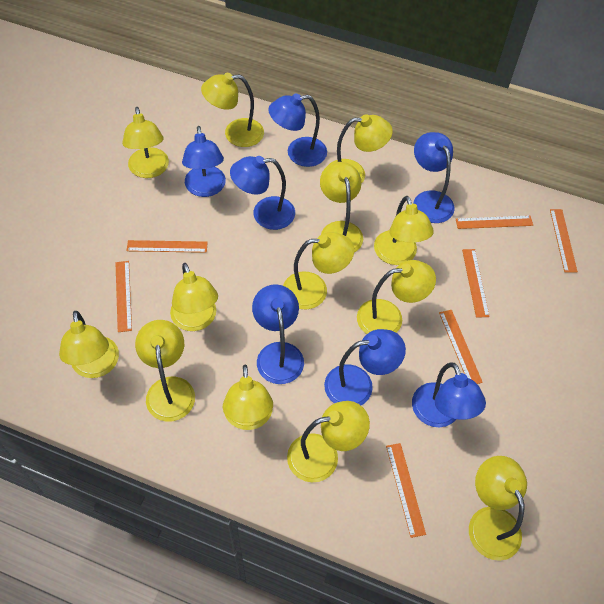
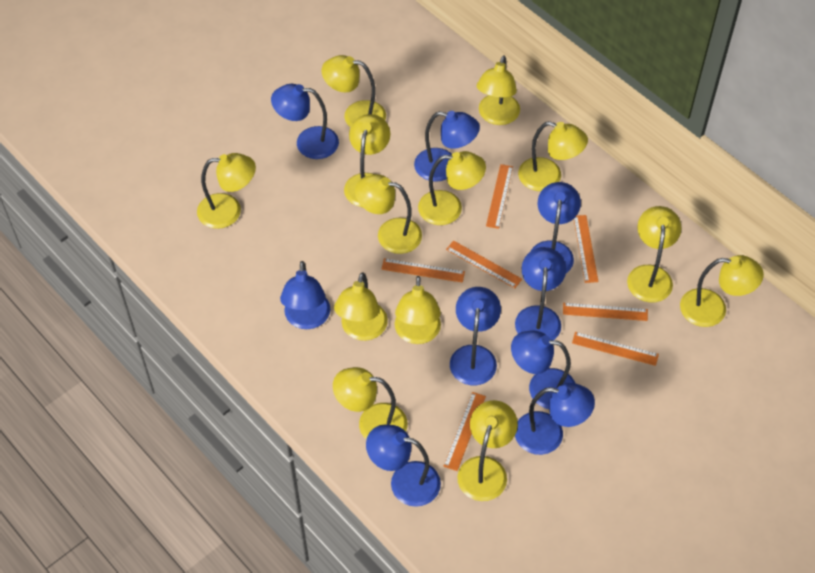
blue lamp: [182,126,226,197] [230,156,295,230] [252,284,304,384] [268,93,327,167] [324,329,406,405] [412,362,486,427] [413,132,455,223] = 7 -> [271,84,339,159] [280,261,330,329] [366,424,441,507] [414,111,480,182] [450,287,501,385] [511,331,575,410] [515,247,566,340] [515,383,595,455] [531,182,581,273] = 9

